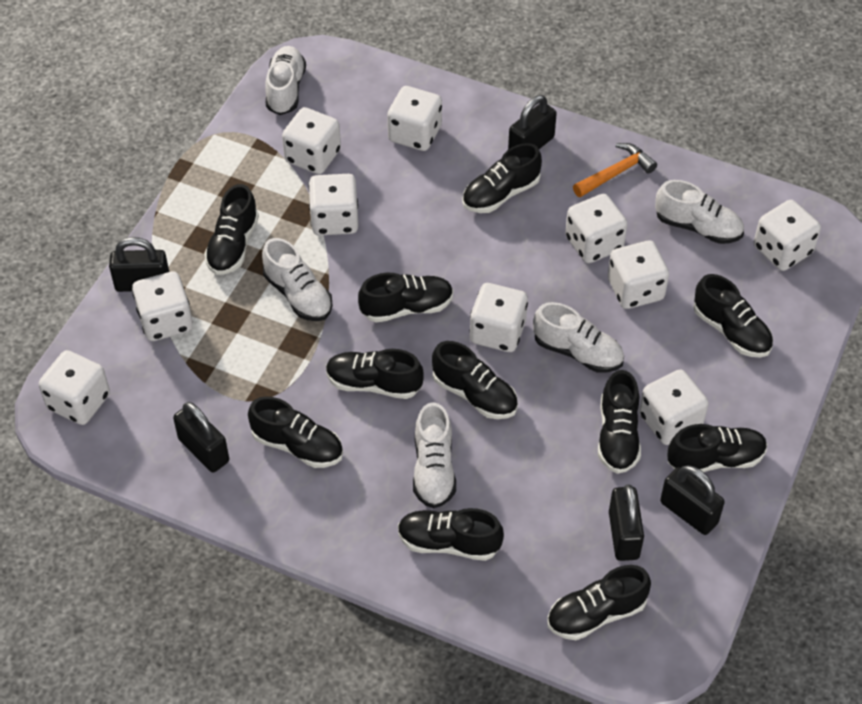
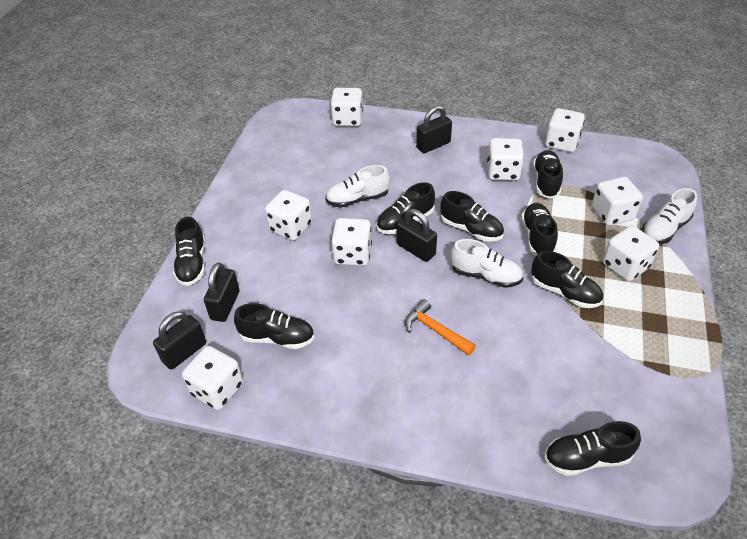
black padlock: [109,237,169,292] [173,402,229,472] [508,95,557,150] [609,484,644,561] [660,465,725,535] = 5 -> [153,311,206,370] [204,263,240,322] [397,209,437,262] [416,106,452,153] = 4
black shoe: [204,184,259,275] [248,396,343,468] [326,349,424,399] [358,273,454,323] [398,508,504,561] [432,341,518,419] [462,143,542,213] [547,565,651,640] [598,370,641,474] [667,424,767,472] [693,274,773,358] = 11 -> [173,217,205,286] [234,303,315,349] [376,182,435,234] [440,191,504,242] [521,203,558,256] [531,251,603,308] [533,150,563,198] [544,421,641,476] = 8
white dice: [39,350,110,425] [132,271,193,341] [282,107,341,174] [308,174,358,236] [387,86,442,151] [470,283,528,352] [565,194,627,263] [608,241,669,309] [639,369,709,445] [754,200,821,271] = 10 -> [182,346,243,410] [265,190,312,241] [330,88,363,126] [331,218,372,266] [487,138,524,181] [545,108,585,152] [592,177,643,226] [603,226,659,281] = 8
white shoe: [262,238,333,321] [265,46,306,115] [413,402,456,509] [533,302,624,373] [655,180,744,244] = 5 -> [325,165,390,208] [451,239,523,288] [642,188,697,244] = 3

